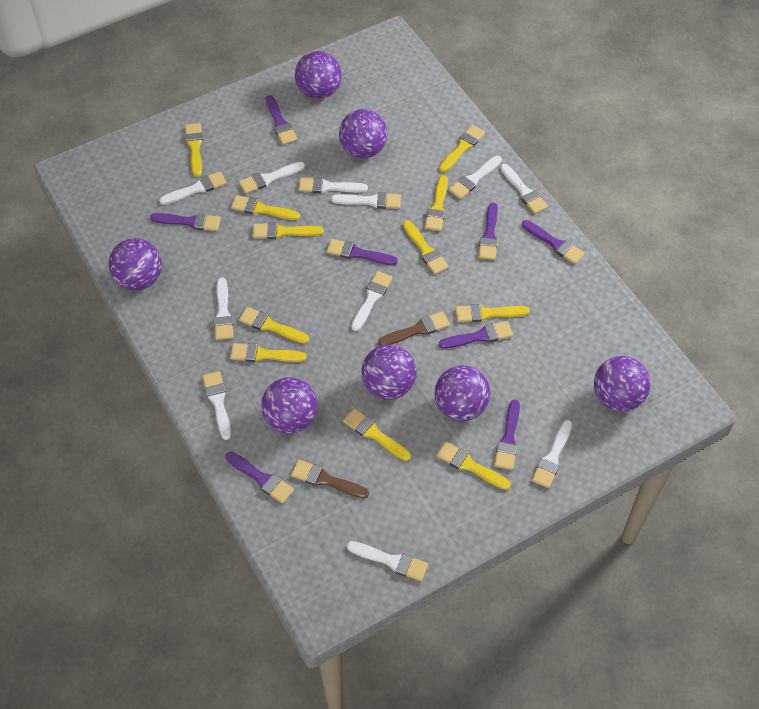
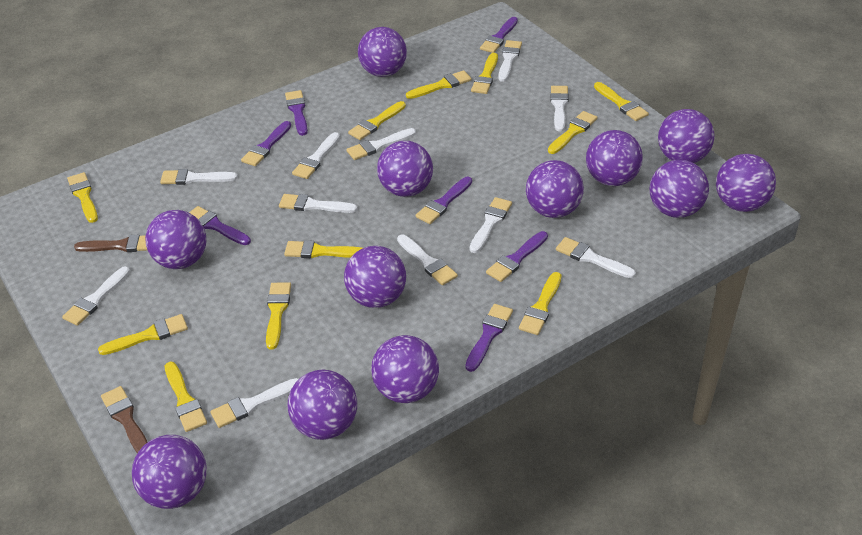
purple ball: [109,238,162,291] [261,377,318,434] [295,51,342,99] [339,109,387,159] [362,344,417,400] [435,365,490,421] [594,356,651,412] = 7 -> [132,435,207,509] [145,210,206,269] [287,370,357,440] [344,246,406,308] [358,27,407,77] [371,335,439,403] [377,141,433,197] [526,160,584,218] [586,130,643,186] [650,160,709,218] [658,109,715,163] [716,154,776,212] = 12
purple brush: [150,213,221,231] [225,452,294,504] [265,95,297,144] [326,239,398,265] [439,321,513,349] [478,202,498,260] [494,400,520,470] [522,220,585,264] = 8 -> [189,206,251,245] [241,121,291,166] [285,90,308,136] [415,177,472,224] [465,304,513,372] [480,17,518,53] [486,231,548,282] = 7

